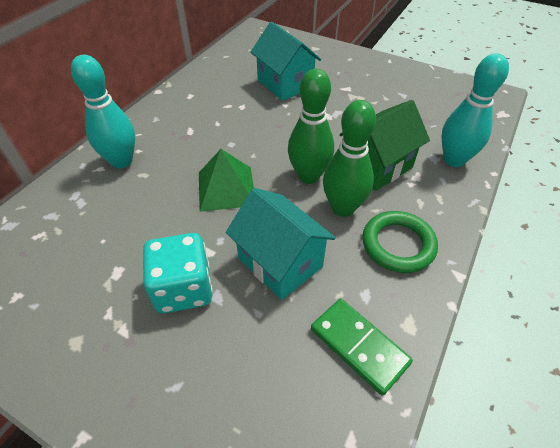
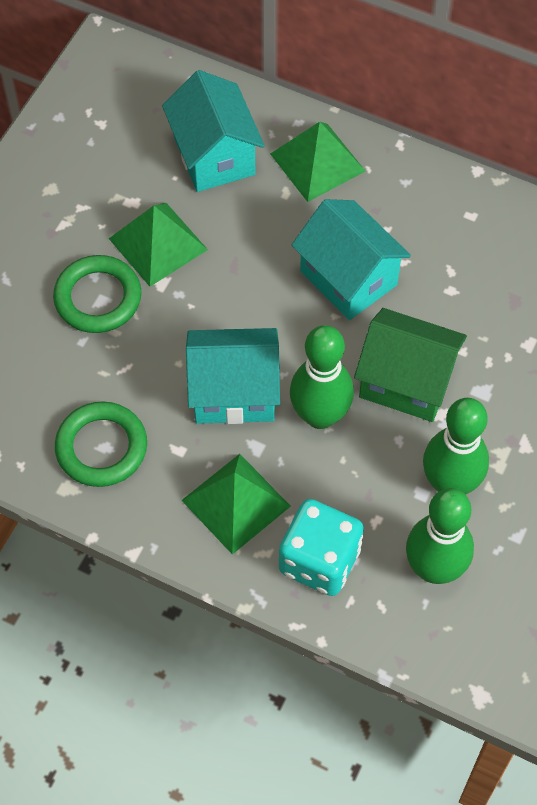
green bowling pin: [288,69,334,184] [323,100,376,217] = 2 -> [290,325,354,429] [406,488,474,584] [423,398,489,495] = 3
green domino: [311,299,413,395] = 1 -> none = 0
green pyramid: [199,149,254,212] = 1 -> [109,203,208,287] [181,454,291,554] [270,122,365,202] = 3
green ring: [363,211,438,273] = 1 -> [53,255,142,333] [55,401,147,487] = 2
turquoise bowling pin: [71,55,135,168] [441,53,509,167] = 2 -> none = 0
turquoise house: [226,188,336,300] [251,22,321,101] = 2 -> [162,70,265,192] [186,328,280,424] [292,199,411,320] = 3

